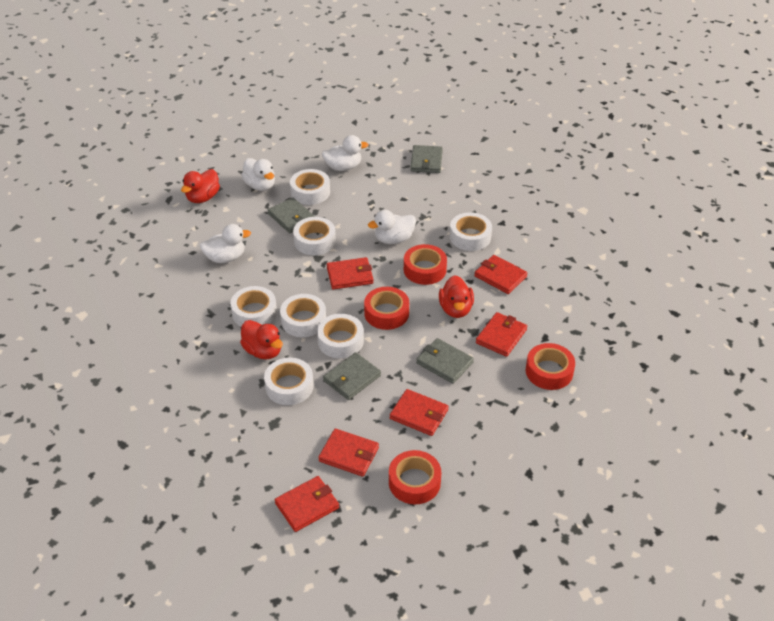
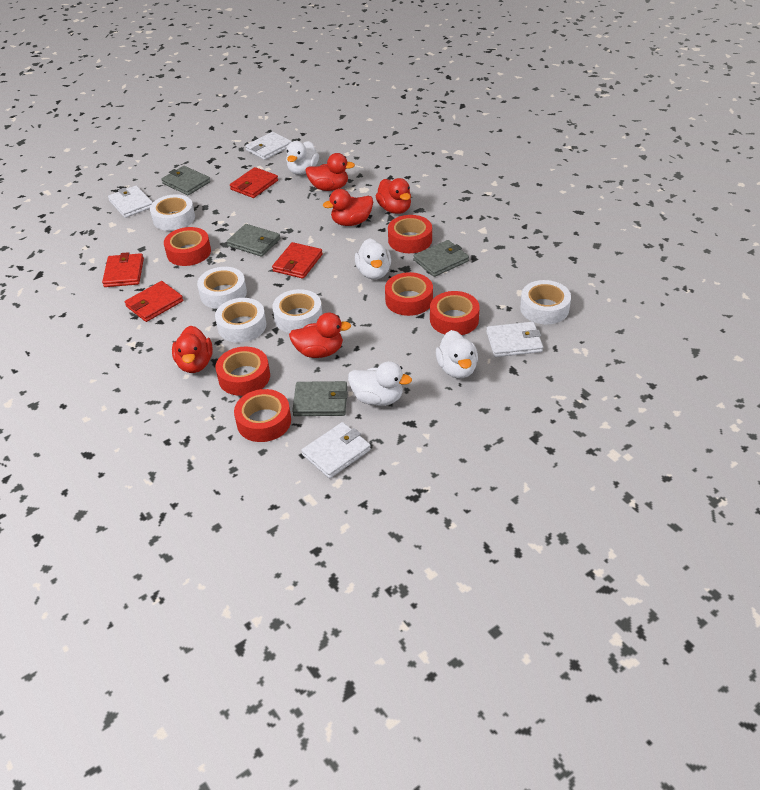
red duck: [181,169,220,203] [240,320,283,359] [439,275,474,318] = 3 -> [172,326,213,373] [289,313,351,358] [306,153,355,191] [323,189,373,226] [376,178,411,214] = 5
red tape: [364,287,409,330] [389,450,441,504] [404,244,447,285] [526,343,575,390] = 4 -> [164,227,211,266] [216,346,270,396] [234,389,291,442] [385,272,433,316] [388,215,432,253] [430,291,480,335] = 6
red wallet: [275,476,339,532] [318,429,379,477] [327,257,373,290] [390,389,449,436] [474,255,527,294] [476,312,527,357] = 6 -> [102,252,144,287] [125,281,183,322] [230,167,278,198] [272,242,323,279] = 4
white tape: [230,286,277,327] [264,358,313,405] [280,294,326,337] [290,169,330,205] [293,217,336,255] [317,314,364,358] [450,212,492,251] = 7 -> [150,194,195,231] [197,267,247,309] [215,298,266,343] [272,289,322,333] [520,280,571,324] = 5
white wallet: none = 0 -> [108,185,153,218] [245,132,292,160] [301,422,371,478] [486,322,543,357] = 4

